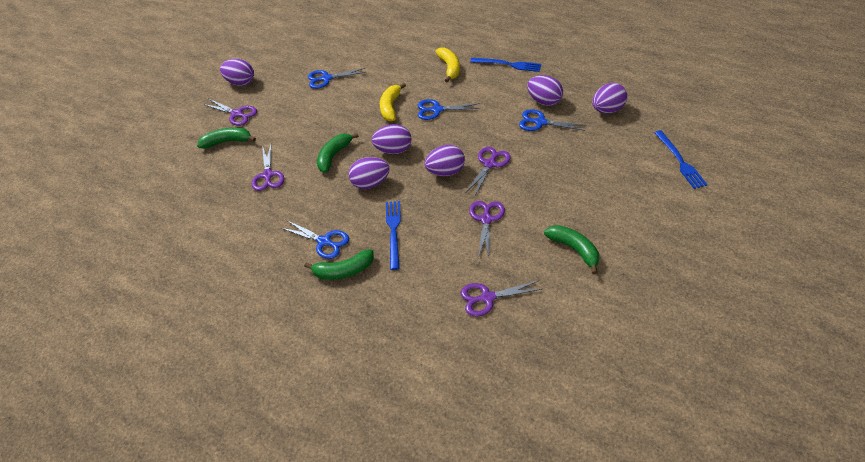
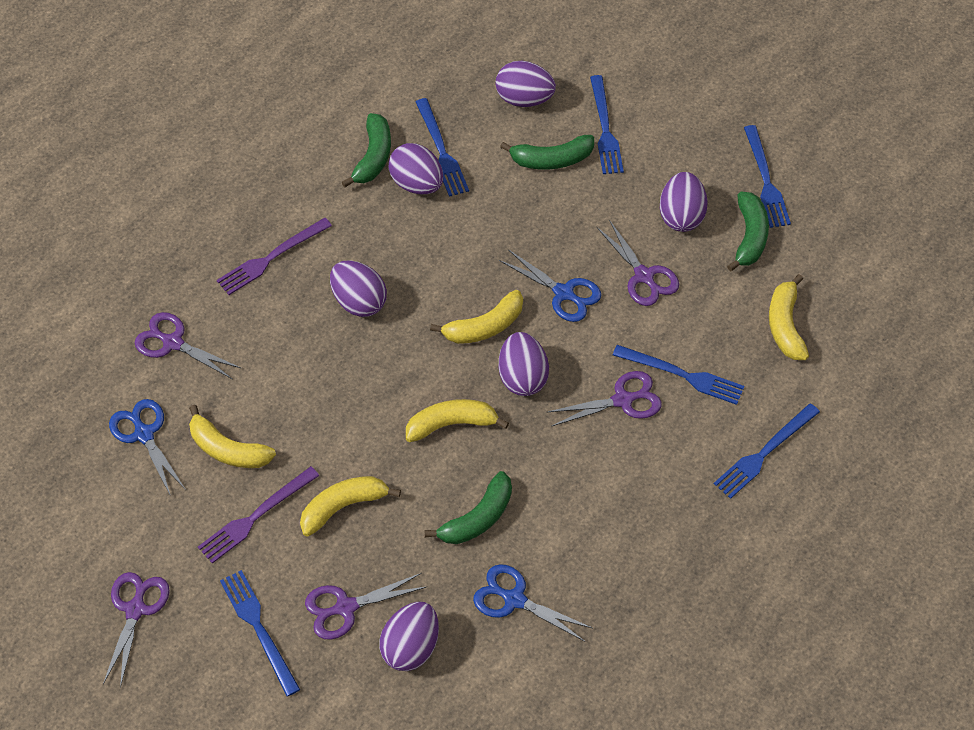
blue fork: [386,201,401,270] [470,58,541,72] [654,130,708,189] = 3 -> [220,570,300,696] [416,98,469,197] [590,75,624,174] [613,345,744,405] [714,403,820,499] [744,125,791,228] = 6
blue scissors: [281,221,349,259] [308,68,366,89] [418,99,481,120] [519,109,587,131] = 4 -> [109,399,186,494] [473,564,592,642] [499,249,601,322] = 3
purple fork: none = 0 -> [198,466,319,563] [217,218,332,295] = 2
yellow banana: [380,83,406,121] [435,47,460,83] = 2 -> [189,405,276,468] [300,476,401,537] [406,399,509,442] [430,290,523,344] [769,274,809,360] = 5

